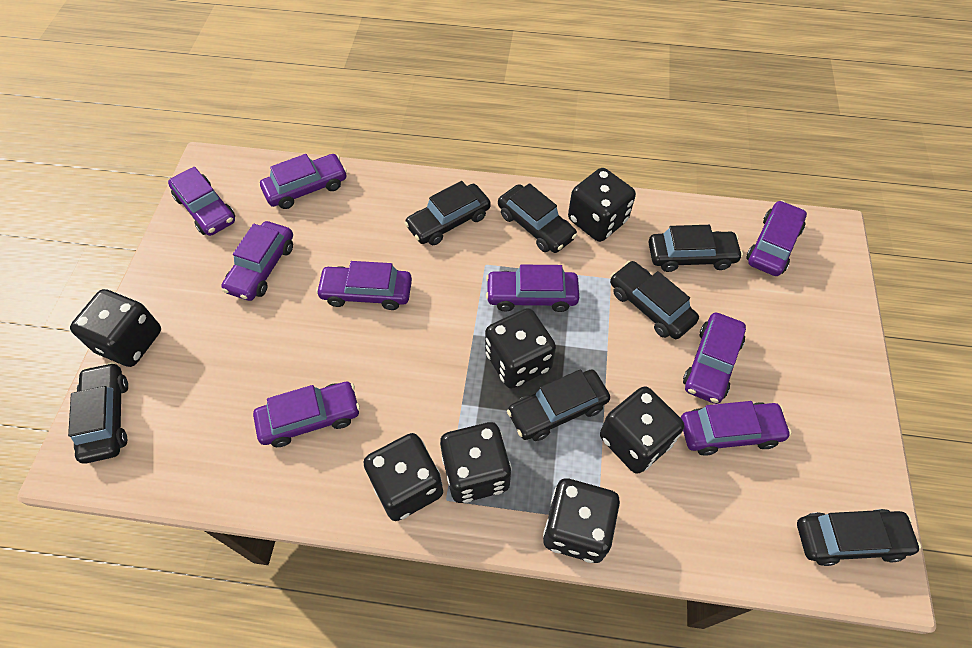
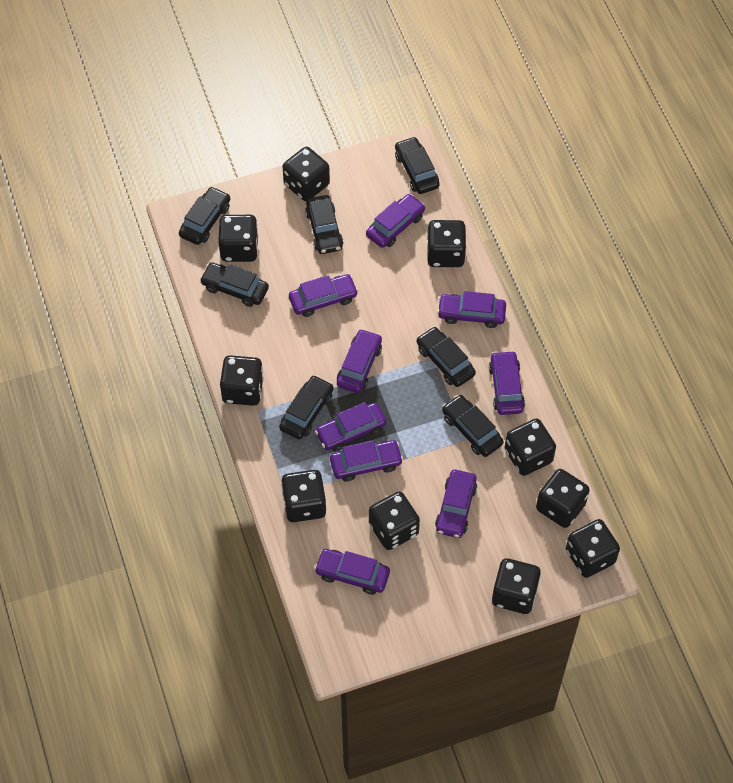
black dice: [70,289,161,367] [363,433,443,521] [440,422,512,503] [485,308,556,389] [543,478,620,563] [568,168,636,242] [600,386,684,474] = 7 -> [218,215,259,262] [220,355,264,406] [281,470,327,522] [282,147,330,201] [369,491,420,550] [427,220,466,267] [492,558,541,614] [505,418,556,476] [536,469,590,528] [566,519,620,578] = 10

